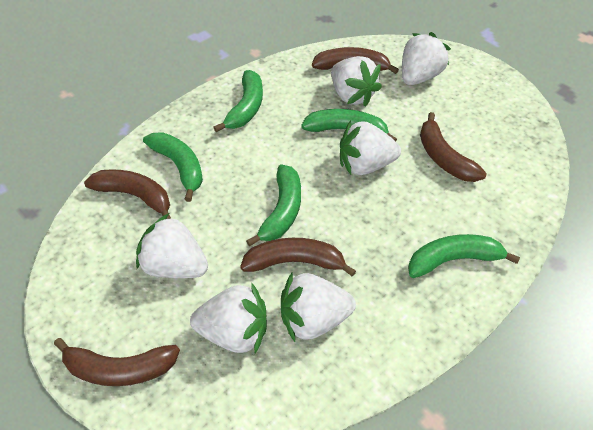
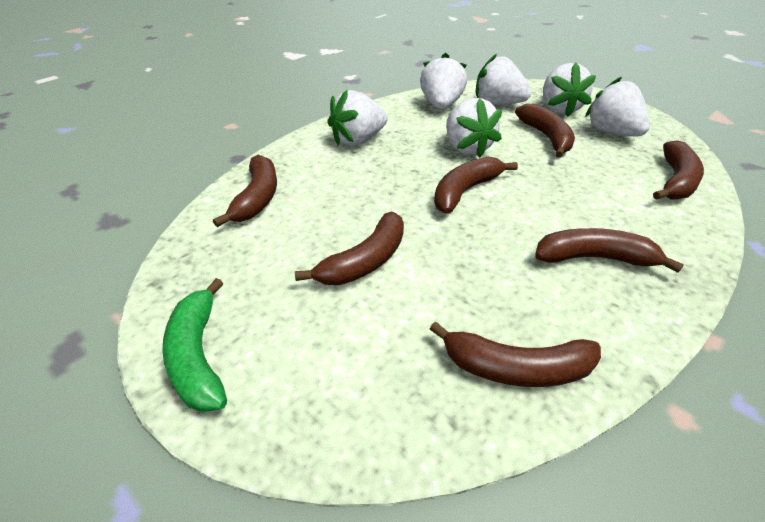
brown banana: [54,338,180,386] [84,169,171,219] [240,238,356,277] [312,47,399,74] [420,112,487,182] = 5 -> [213,155,277,227] [295,212,404,285] [430,321,601,387] [434,157,518,214] [515,104,575,158] [535,228,684,273] [653,140,704,200] = 7
green banana: [143,132,203,202] [213,70,263,132] [246,164,301,247] [301,109,397,141] [408,234,520,278] = 5 -> [162,278,227,412] = 1

